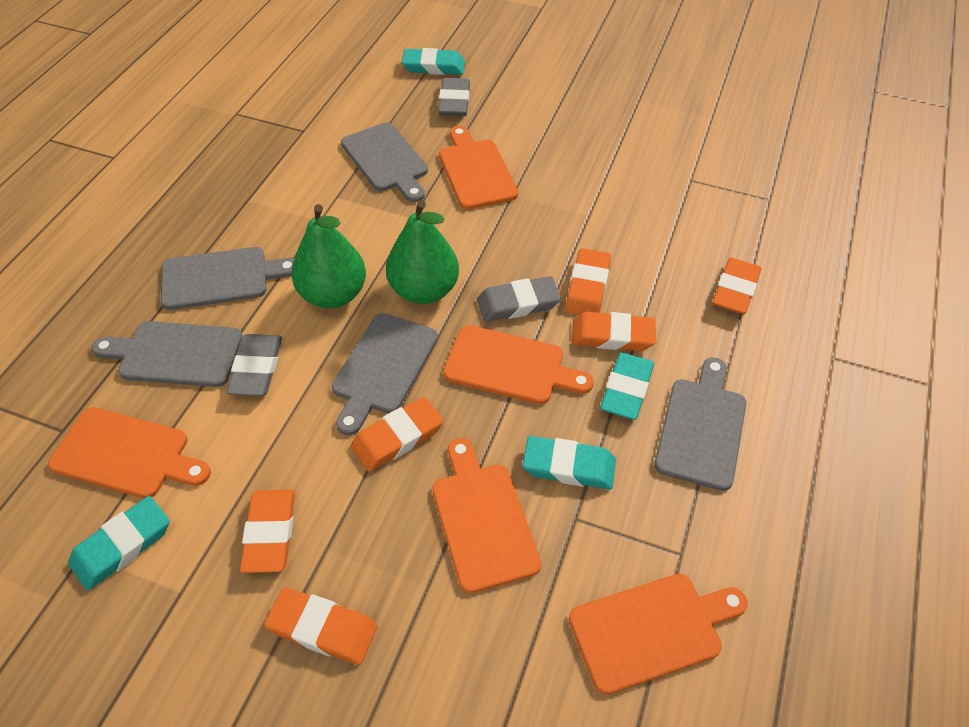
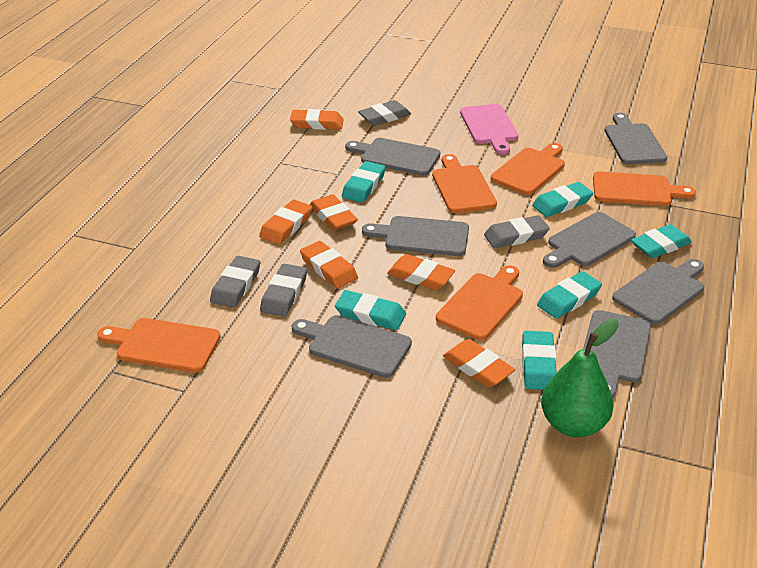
green pear: [291,204,366,308] [386,200,459,304] = 2 -> [541,318,619,437] = 1
grey cutting board: [91,321,242,387] [161,247,294,310] [332,313,438,436] [341,123,428,202] [654,357,746,491] = 5 -> [292,315,412,378] [345,138,440,176] [362,216,469,256] [543,212,636,268] [583,310,651,398] [604,113,667,164] [612,259,704,325] = 7
grey eraser: [226,334,282,396] [438,78,470,116] [477,276,561,322] = 3 -> [210,256,260,308] [260,264,307,316] [358,100,411,126] [484,215,550,248] = 4
pink cutting board: none = 0 -> [460,104,518,154] = 1
turquoise eraser: [68,496,170,590] [402,48,465,75] [523,436,616,490] [600,352,654,420] = 4 -> [335,290,406,330] [342,161,386,203] [522,331,557,390] [532,182,593,217] [537,271,602,319] [631,224,692,258] = 6

